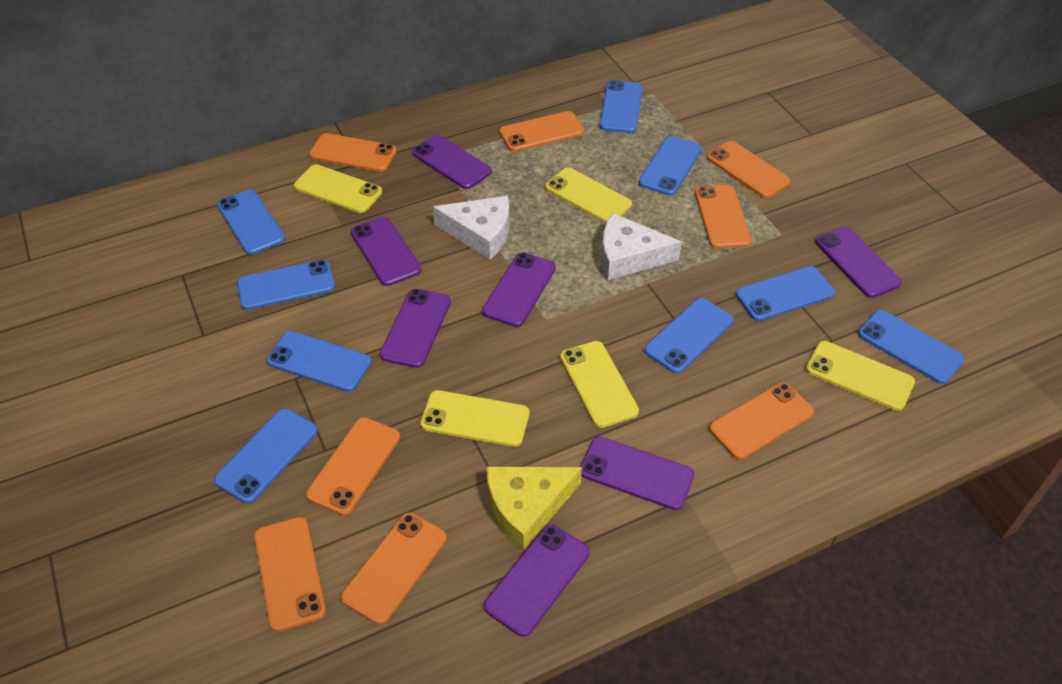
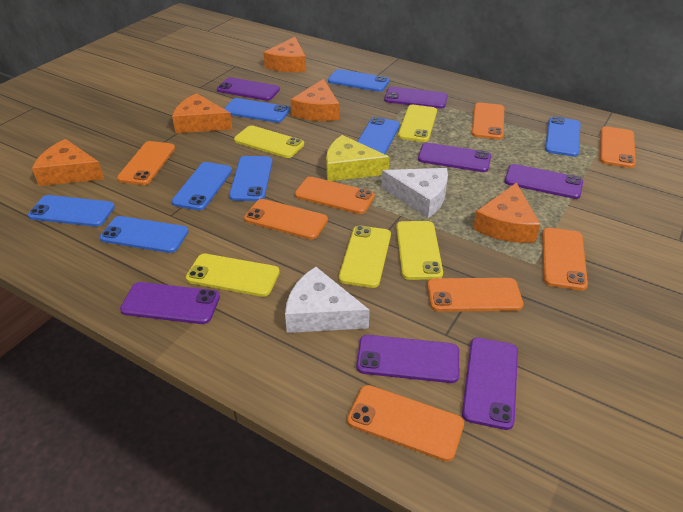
blue phone: [214,408,318,504] [217,190,285,255] [237,260,335,310] [267,331,372,392] [600,80,642,133] [639,136,702,196] [644,298,734,373] [736,266,835,321] [858,310,965,384] = 9 -> [28,195,115,227] [100,216,189,253] [172,162,232,211] [224,98,290,123] [229,156,273,201] [328,69,389,92] [357,117,400,154] [545,116,581,157] = 8
orange cheese: none = 0 -> [32,139,104,186] [172,93,232,133] [263,37,306,72] [291,79,339,121] [473,182,541,243] = 5

